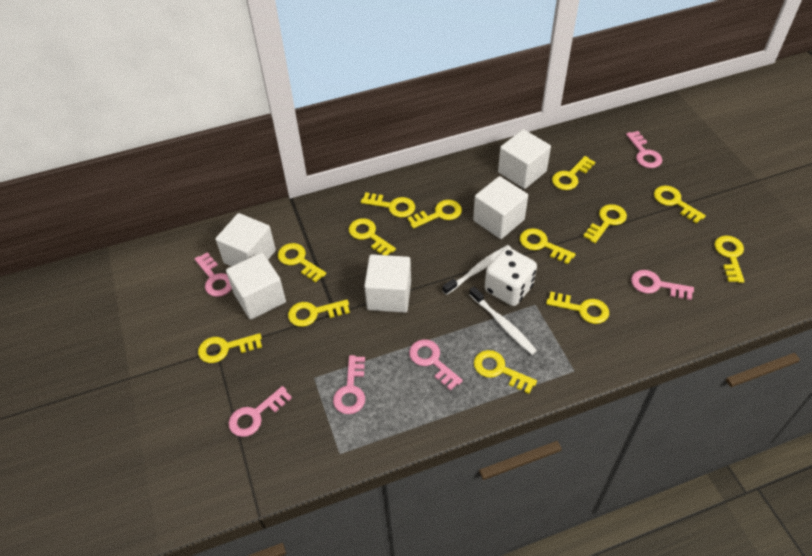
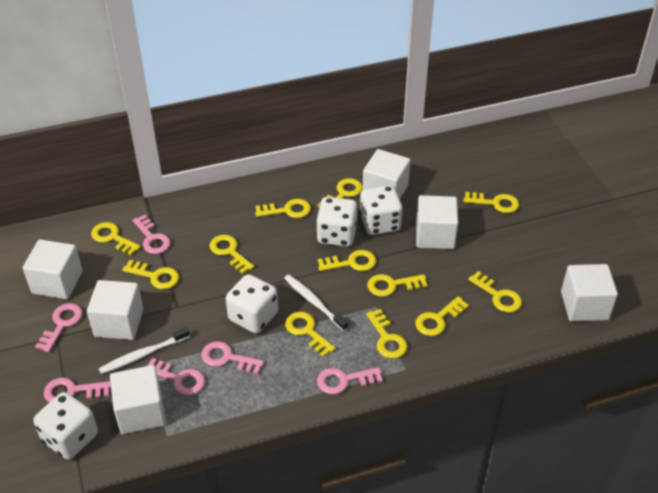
white cube: [216,213,276,266] [226,253,286,320] [364,254,411,313] [473,176,528,239] [498,129,551,189] = 5 -> [23,239,83,299] [87,280,143,340] [110,365,166,434] [362,149,410,199] [416,195,458,249] [561,264,618,321] = 6
white dice: [485,247,537,306] = 1 -> [33,392,98,460] [226,274,278,333] [316,197,357,247] [359,185,403,235] = 4
yellow key: [198,333,262,363] [278,243,326,283] [288,300,350,327] [349,218,396,255] [361,192,415,218] [407,200,462,229] [474,350,537,394] [520,228,576,264] [546,292,609,324] [552,156,595,190] [583,204,627,243] [654,185,706,224] [714,235,744,283] = 13 -> [91,222,141,256] [122,260,179,289] [210,235,254,274] [255,199,311,218] [285,312,335,357] [318,178,363,207] [318,250,376,271] [366,309,407,359] [367,274,427,297] [415,296,469,336] [463,192,519,213] [468,271,522,313] = 12

